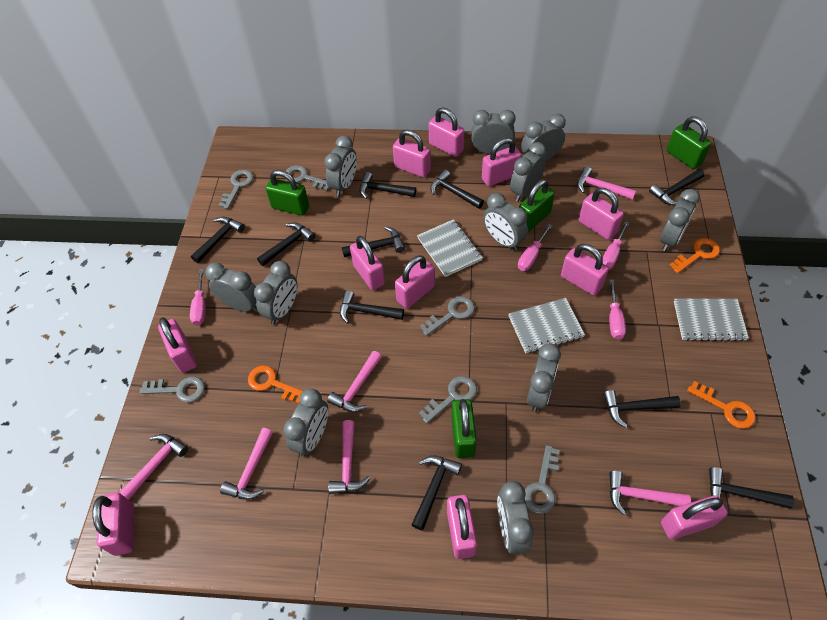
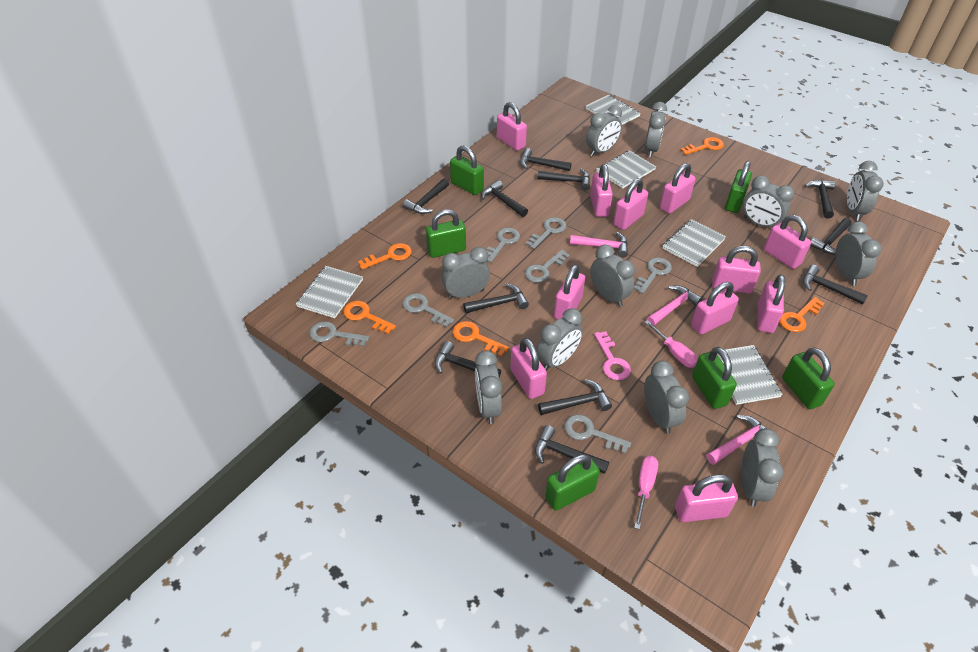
black hammer: [191,217,245,263] [257,223,315,266] [340,290,404,324] [342,226,405,257] [359,172,416,199] [411,456,462,531] [430,170,484,209] [603,390,681,428] [649,169,705,205] [709,467,794,509] = 10 -> [403,179,449,214] [435,341,501,377] [463,284,529,313] [481,180,528,217] [520,148,572,171] [535,425,609,474] [537,169,590,190] [538,379,612,415] [803,265,868,304] [805,180,836,219] [810,218,852,255] = 11
green padlock: [265,170,309,216] [451,399,477,458] [519,179,555,232] [667,117,711,169] = 4 -> [426,209,466,258] [450,146,484,195] [545,454,600,511] [692,347,737,409] [725,161,752,213] [782,347,835,409] = 6
grey key: [140,377,205,402] [218,170,253,209] [286,165,330,191] [419,376,477,423] [420,296,475,336] [525,445,560,514] = 6 -> [309,321,369,347] [402,293,454,328] [487,228,520,263] [525,250,570,283] [526,217,567,249] [564,414,631,454] [634,257,672,294] = 7
grey notebook: [417,219,483,277] [509,298,585,353] [674,299,749,341] = 3 -> [296,266,363,318] [586,95,641,125] [596,150,656,188] [662,219,726,267] [717,345,783,405] = 5
orange key: [248,366,303,404] [669,238,720,273] [687,381,756,429] = 3 -> [343,301,396,334] [358,243,412,270] [453,321,509,356] [680,137,724,155] [779,297,825,332] = 5
pink hammer: [119,434,188,500] [220,428,273,500] [327,351,382,412] [328,420,370,494] [577,166,636,200] [609,470,691,515] = 6 -> [570,232,628,258] [647,285,702,326] [706,415,766,465] = 3
pink key: none = 0 -> [594,331,631,380] = 1
pink screwdriver: [190,269,206,325] [518,224,552,271] [603,221,629,270] [609,280,626,339] = 4 -> [634,456,658,529] [645,320,698,368] = 2

